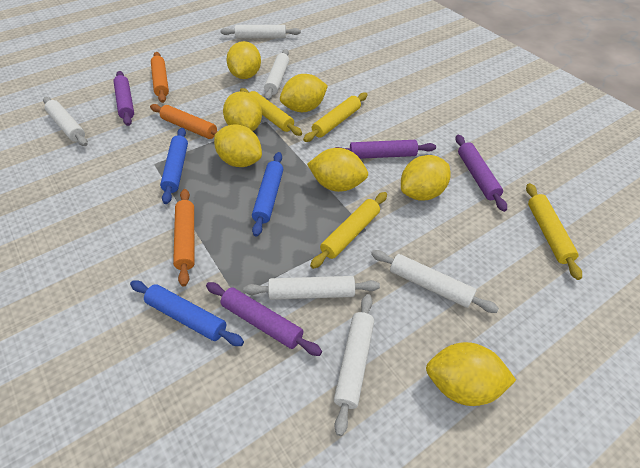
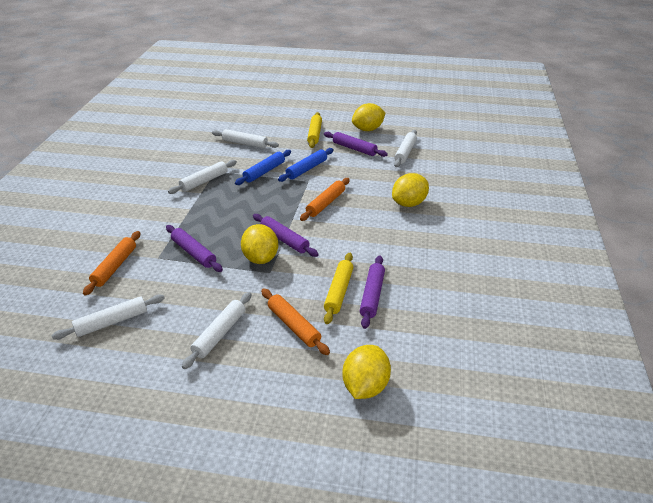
blue rolling pin: [130,280,244,346] [160,128,188,204] [252,152,283,237] = 3 -> [235,150,291,185] [278,148,334,182] = 2
white rolling pin: [43,97,88,146] [220,25,301,38] [243,276,380,300] [264,49,289,100] [334,294,374,436] [371,250,499,313] = 6 -> [51,294,165,340] [168,160,237,194] [182,292,252,369] [212,129,279,148] [394,130,417,167] = 5
yellow lemon: [214,124,262,167] [223,91,262,131] [226,41,261,79] [280,74,328,112] [307,148,368,192] [401,155,450,200] [426,342,516,406] = 7 -> [241,224,278,264] [343,345,391,399] [352,103,385,131] [392,173,429,207] = 4
yellow rolling pin: [240,88,302,136] [303,92,367,142] [310,192,387,269] [526,183,582,280] = 4 -> [307,112,322,148] [324,253,353,324] = 2

